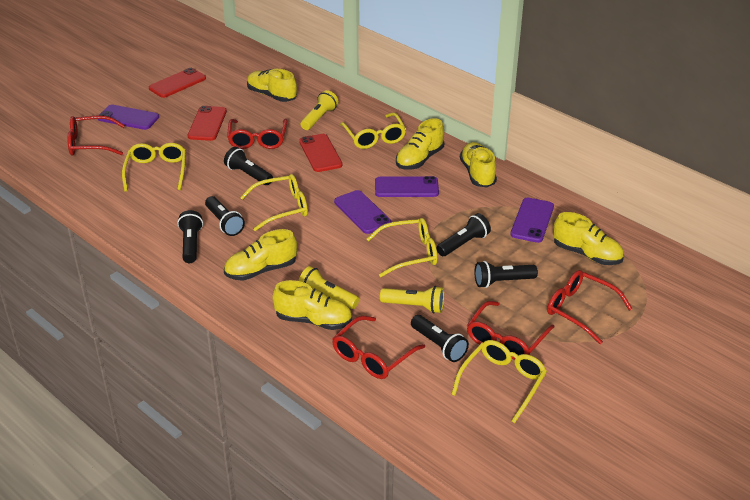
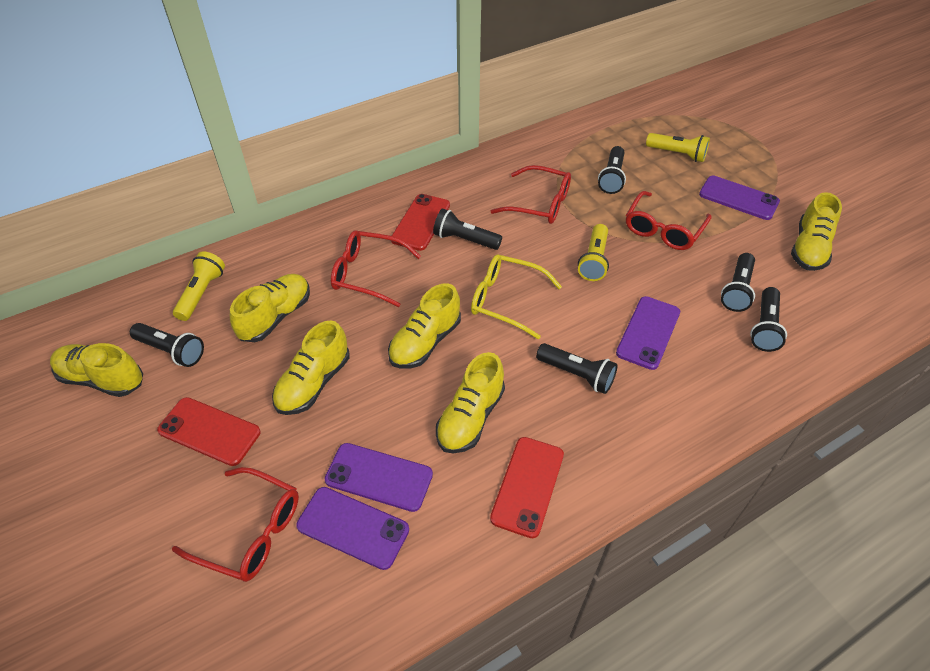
red glasses: [68,115,125,156] [227,119,287,149] [332,316,425,379] [467,301,554,360] [547,270,633,344] = 5 -> [172,467,299,582] [331,230,421,307] [491,165,571,224] [626,191,712,250] = 4
yellow glasses: [122,143,186,192] [240,174,308,231] [340,113,406,149] [367,218,438,277] [451,340,547,423] = 5 -> [471,254,562,339] = 1

